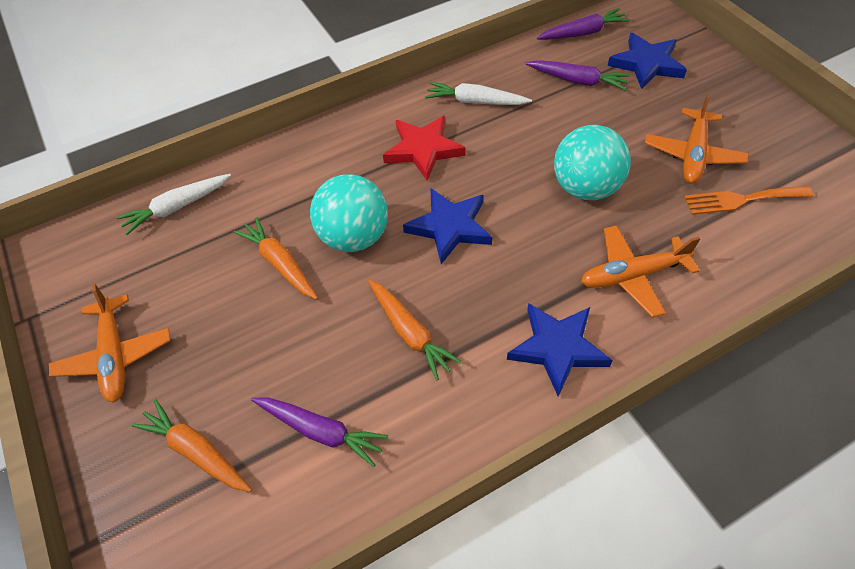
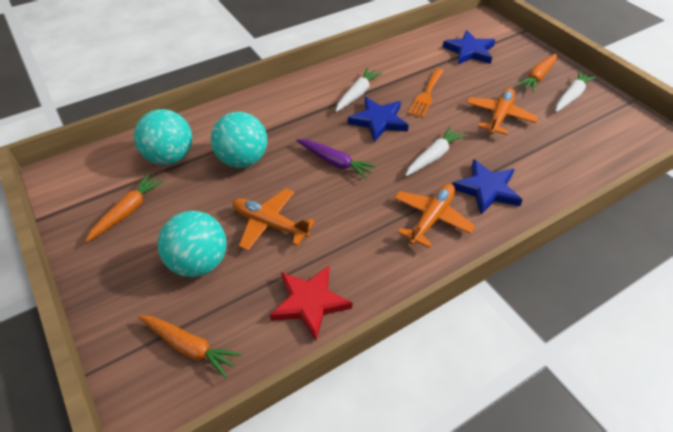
purple carrot: [251,397,388,467] [526,60,630,91] [537,8,630,40] = 3 -> [296,139,376,179] = 1
turquoise ball: [310,174,388,252] [554,125,631,200] = 2 -> [134,109,192,165] [158,211,227,277] [211,112,267,168] = 3
white carrot: [117,174,231,235] [425,82,532,105] = 2 -> [335,68,382,112] [405,127,466,176] [556,70,596,112] = 3

